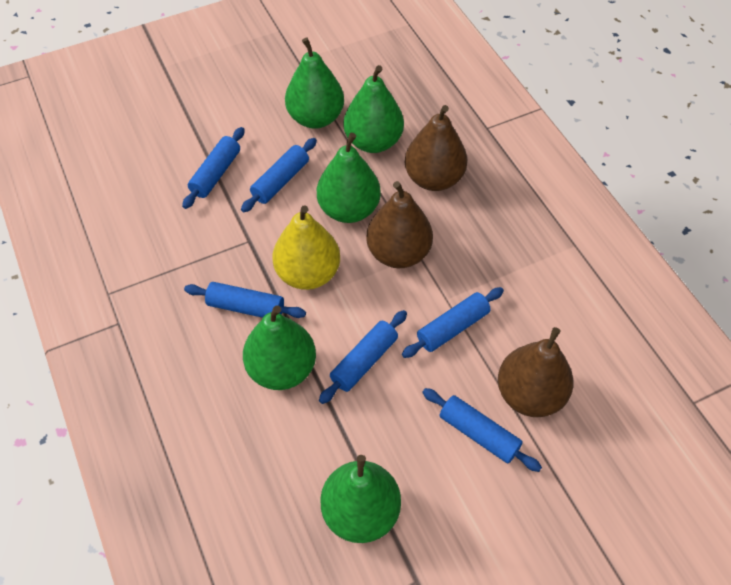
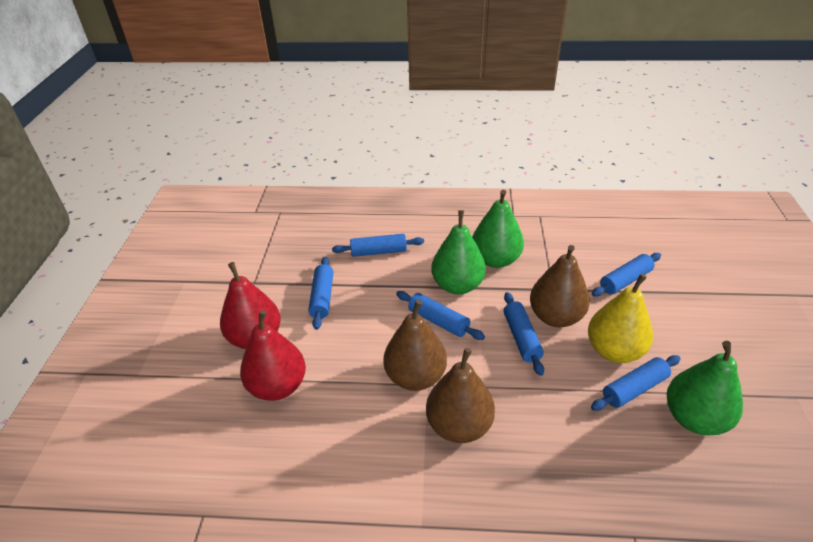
green pear: [243,305,316,390] [285,38,344,129] [317,133,381,223] [321,455,401,543] [343,65,404,153] = 5 -> [431,210,486,295] [472,190,524,268] [667,341,743,435] = 3
red pear: none = 0 -> [220,262,281,349] [240,310,306,401] = 2

